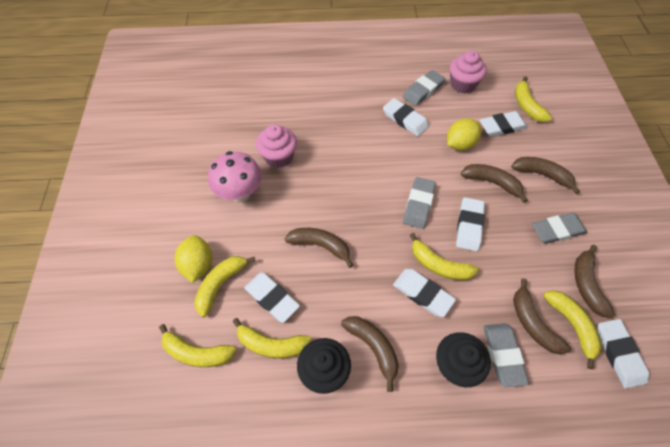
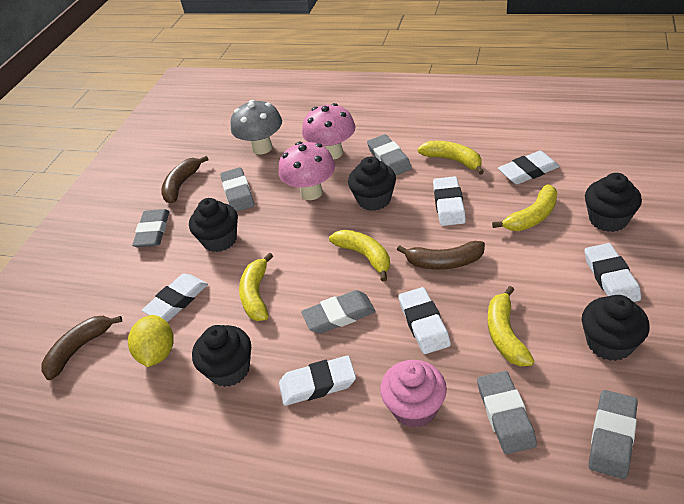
black cupcake: [297,338,351,394] [436,332,491,387] = 2 -> [189,198,238,252] [192,325,251,387] [348,157,396,211] [582,295,650,361] [585,173,642,232] = 5
brown banana: [285,228,354,268] [341,316,399,392] [461,164,527,203] [511,157,580,194] [513,278,571,354] [574,245,615,318] = 6 -> [41,316,122,380] [161,156,208,203] [397,241,485,270] = 3
grey eraser: [403,70,445,106] [403,177,436,229] [483,323,529,387] [532,213,587,244] = 4 -> [132,209,169,247] [220,167,254,212] [301,290,376,334] [367,134,412,175] [477,371,537,454] [588,390,638,479] = 6
grey mushroom: none = 0 -> [231,100,282,155] = 1
pink cupcake: [256,125,297,168] [450,51,487,93] = 2 -> [380,360,447,428] = 1
pink mushroom: [208,151,262,202] = 1 -> [279,142,335,200] [302,103,356,160] = 2
yellow banana: [159,324,236,367] [194,256,255,318] [232,318,312,358] [410,233,479,280] [515,76,552,122] [543,290,602,369] = 6 -> [239,253,273,321] [329,230,390,282] [418,141,484,175] [488,286,534,366] [492,184,558,231] = 5
yellow lemon: [175,235,212,283] [447,118,481,151] = 2 -> [128,315,174,367] = 1

